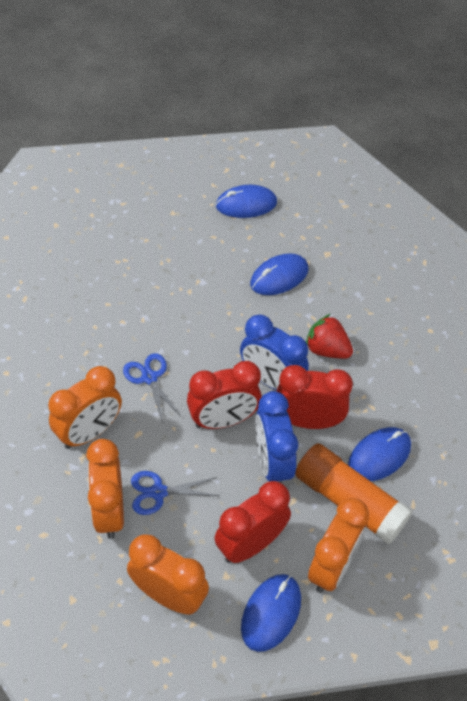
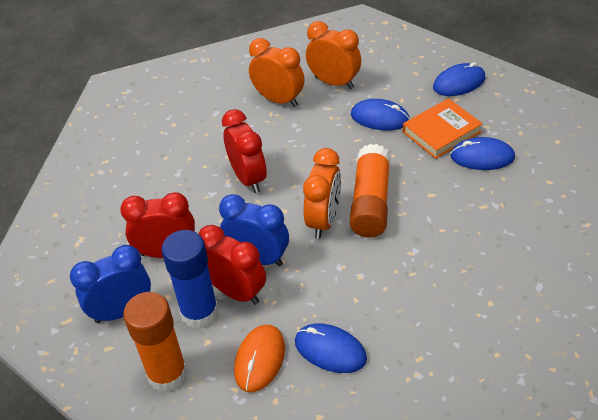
blue glue stick: none = 0 -> [162,230,219,329] = 1
blue scissors: [123,353,181,423] [131,471,219,515] = 2 -> none = 0
orange book: none = 0 -> [403,98,483,159] = 1
orange clock: [48,366,122,449] [86,439,124,539] [127,534,209,615] [308,498,369,593] = 4 -> [249,38,304,107] [303,148,341,239] [306,21,361,89] = 3
orange glue stick: [295,443,413,545] = 1 -> [123,292,188,392] [350,144,391,237] = 2
orange mouse: none = 0 -> [234,325,285,392] = 1
red strawberry: [306,314,353,359] = 1 -> none = 0

